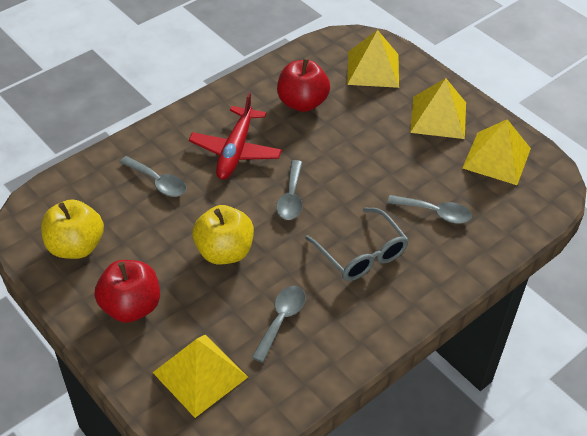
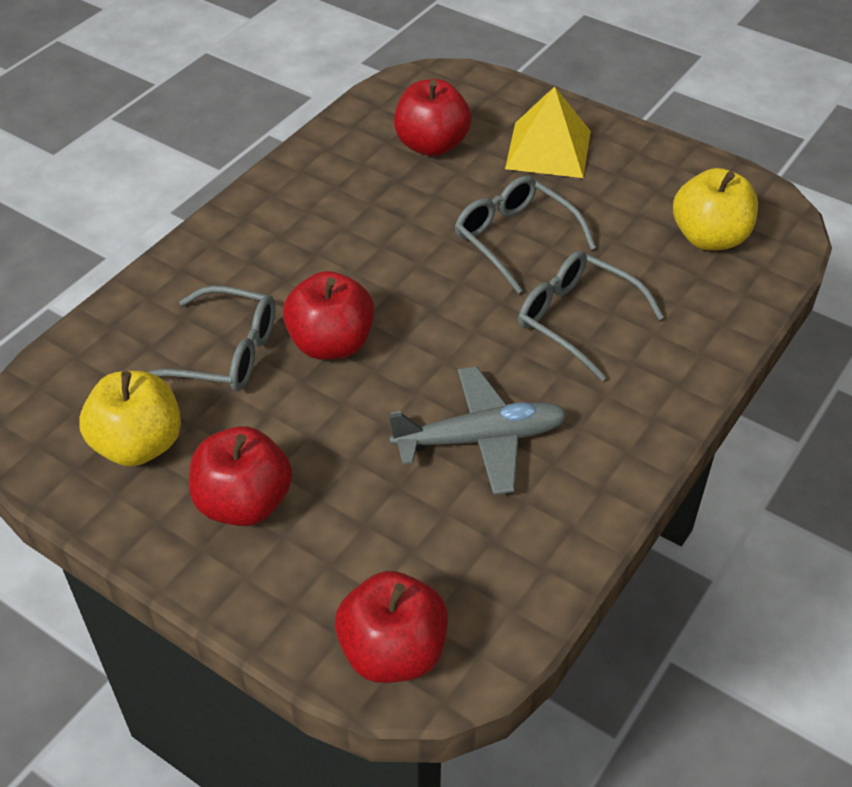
grey glasses: [305,208,409,281] = 1 -> [148,285,276,391] [455,176,596,294] [518,251,664,381] = 3
grey plane: none = 0 -> [389,366,568,495] = 1
grey spoon: [119,156,187,197] [251,286,306,363] [276,160,303,220] [387,195,472,224] = 4 -> none = 0
red apple: [95,260,160,323] [277,58,330,112] = 2 -> [189,426,292,526] [283,271,374,360] [335,571,448,683] [394,79,471,156] = 4
red plane: [189,93,282,180] = 1 -> none = 0
yellow pyramid: [153,334,248,418] [347,30,399,88] [410,78,466,139] [463,119,531,185] = 4 -> [505,87,591,178] = 1

